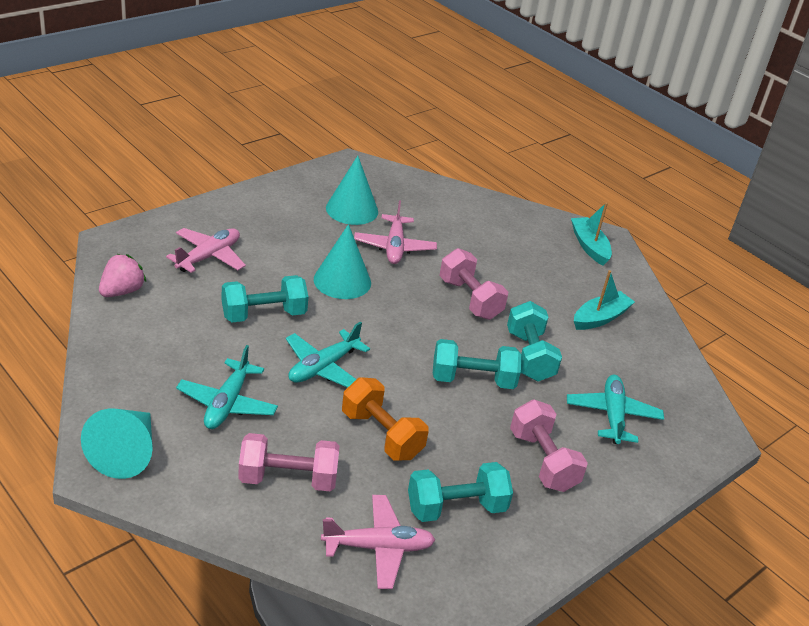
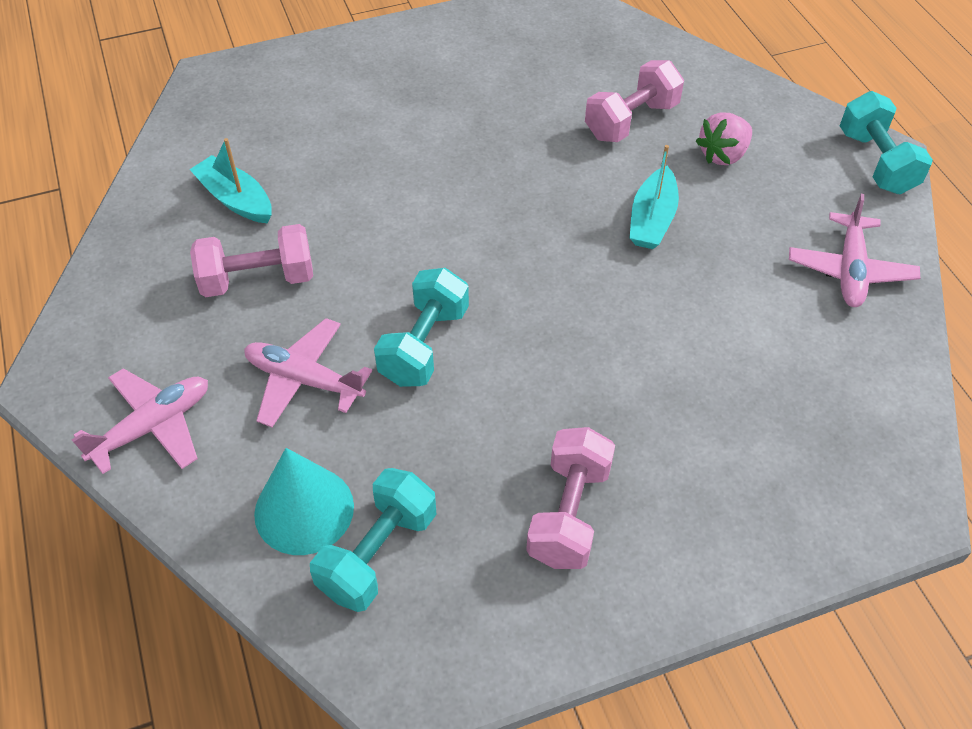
orange dumbbell: [342,377,429,460] = 1 -> none = 0
turquoise cone: [81,409,153,479] [314,224,371,299] [326,156,378,225] = 3 -> [254,448,354,555] = 1
turquoise dumbbell: [222,275,308,322] [408,462,513,522] [433,339,522,389] [507,301,562,381] = 4 -> [310,468,436,612] [374,268,469,387] [840,91,933,194] = 3
turquoise plane: [176,345,278,429] [286,321,370,388] [567,375,664,444] = 3 -> none = 0

